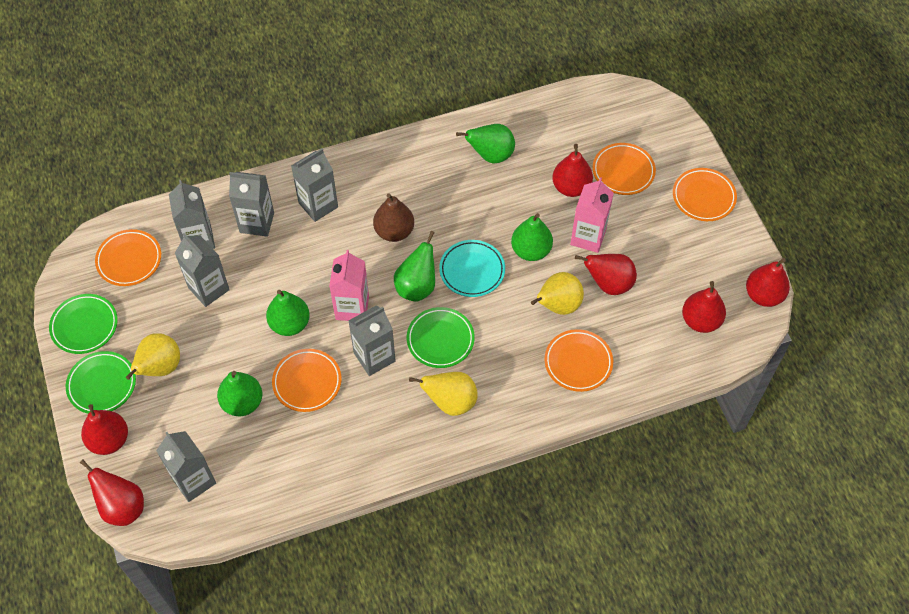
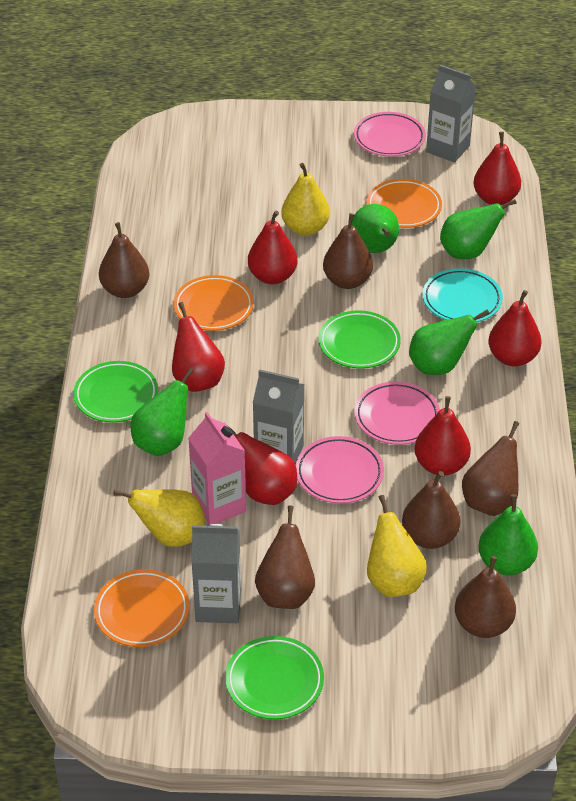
brown pear: [373,193,414,242] = 1 -> [99,222,149,298] [255,506,315,609] [323,213,373,289] [402,471,460,549] [455,556,516,638] [462,421,519,516] = 6
grey carton: [156,431,216,502] [169,180,215,249] [175,233,230,307] [229,172,274,237] [291,148,338,222] [349,306,396,376] = 6 -> [191,524,241,623] [253,369,304,464] [426,65,476,162] = 3
orange plate: [95,229,161,286] [272,349,342,412] [545,329,613,392] [593,143,656,195] [673,168,737,221] = 5 -> [94,569,190,647] [173,275,254,331] [367,179,442,228] = 3
pink carton: [329,250,369,321] [570,177,614,253] = 2 -> [188,412,246,525] = 1
pink plate: none = 0 -> [296,436,384,504] [354,112,426,157] [355,382,440,445] = 3

